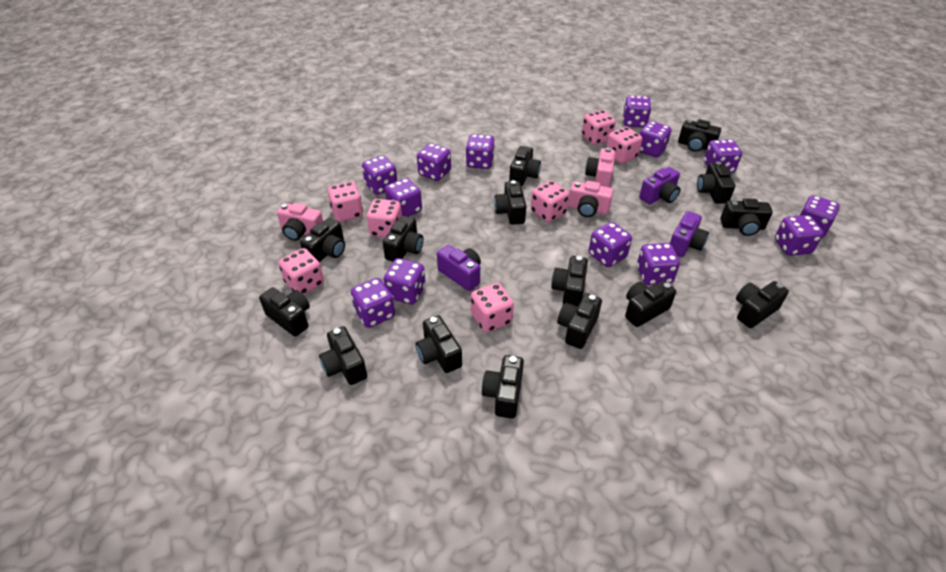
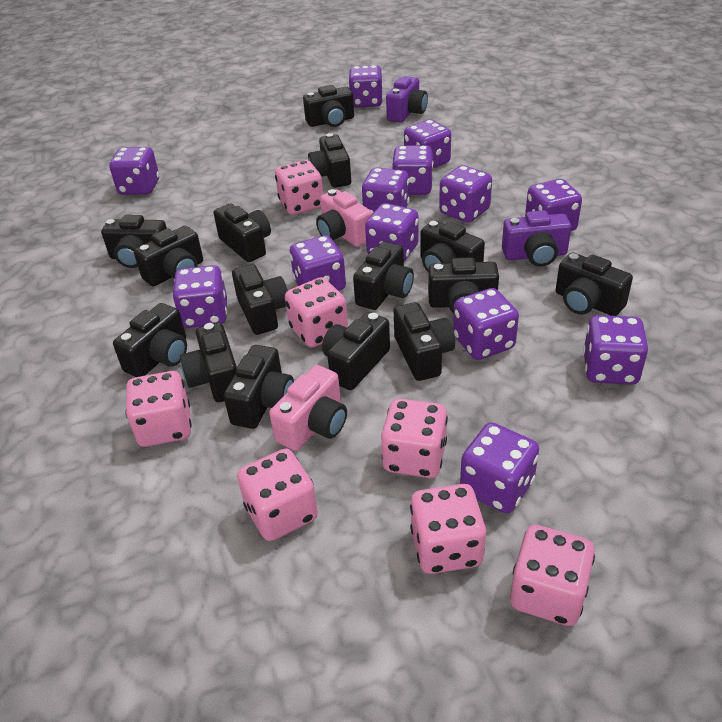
pink camera: [277,203,323,241] [568,181,613,217] [585,148,615,187] = 3 -> [269,365,347,451] [316,189,372,247] = 2
purple camera: [437,245,481,291] [639,167,680,205] [670,211,709,257] = 3 -> [386,76,428,122] [502,210,571,267] = 2

